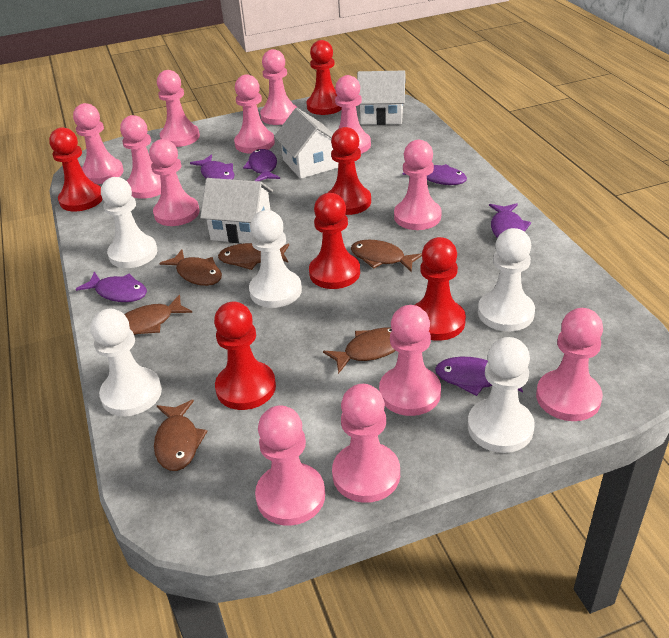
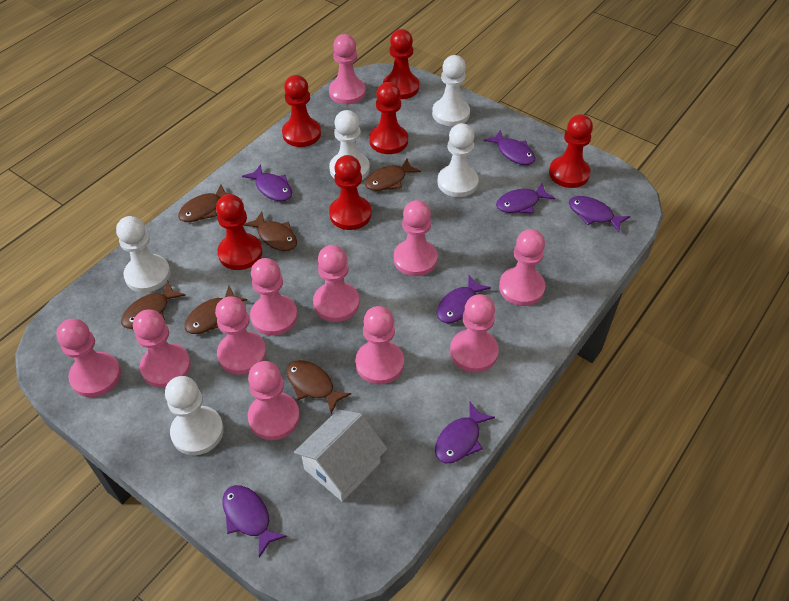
pink pawn: [73,103,124,184] [120,115,161,199] [149,139,200,226] [157,70,200,147] [234,74,275,154] [255,405,325,526] [260,49,297,125] [332,384,400,503] [335,75,371,154] [379,305,441,416] [394,140,442,230] [536,308,603,421] = 12 -> [56,319,121,397] [133,309,191,388] [215,296,266,375] [248,361,300,440] [250,258,298,336] [313,245,359,322] [329,34,366,104] [355,306,404,385] [394,200,438,276] [450,294,499,373] [499,229,545,306] = 11
purple fish: [76,272,147,302] [190,155,234,180] [243,149,280,181] [403,164,467,185] [435,357,523,396] [489,203,531,238] = 6 -> [222,485,287,558] [242,164,292,201] [435,402,495,463] [437,275,491,323] [484,130,535,165] [496,183,555,213] [569,196,630,233] = 7
white house: [200,178,273,243] [274,108,338,179] [357,71,406,125] = 3 -> [294,409,387,502] = 1

